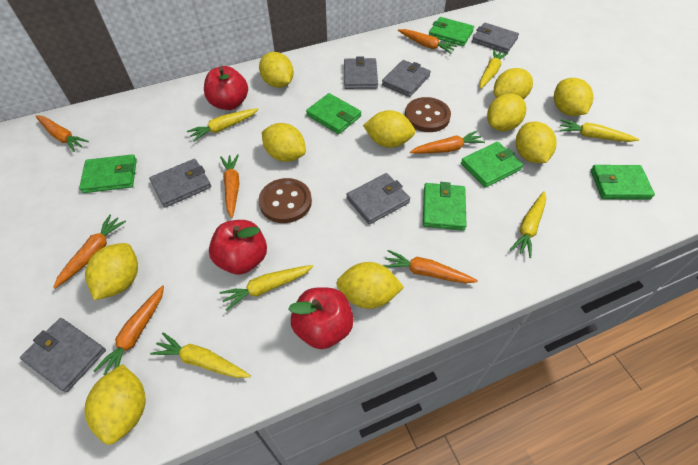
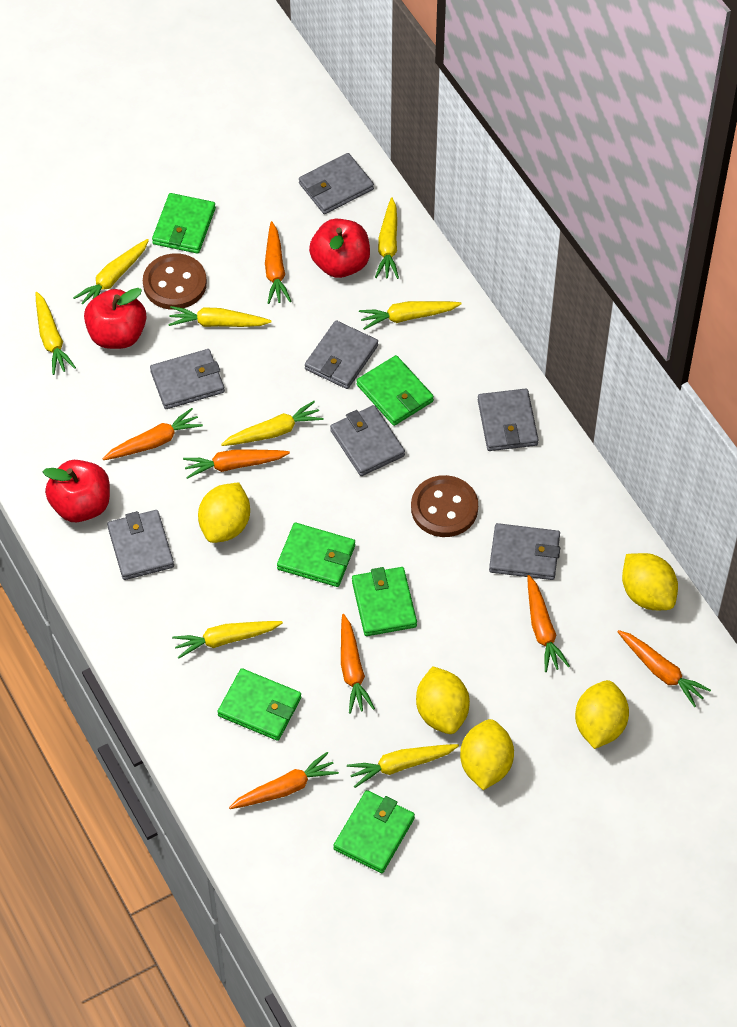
grey wallet: [20,318,106,393] [149,159,211,208] [344,56,378,89] [346,173,410,225] [382,60,431,97] [472,23,519,53] = 6 -> [107,510,174,580] [150,349,225,409] [299,153,374,214] [305,321,378,389] [330,405,405,476] [478,389,539,451] [489,523,560,580] = 7
yellow carrot: [150,332,251,378] [187,108,259,142] [219,265,313,311] [480,49,508,89] [510,191,546,258] [560,119,639,142] = 6 -> [35,292,76,375] [73,239,149,305] [168,306,272,327] [172,621,283,659] [221,401,323,446] [347,744,459,788] [359,301,462,330] [375,197,399,279] = 8
yellow lemon: [85,243,138,300] [85,364,146,445] [259,52,294,88] [262,123,306,162] [336,262,404,309] [363,110,415,148] [487,93,526,131] [494,68,533,99] [516,122,557,163] [554,78,593,116] = 10 -> [198,483,250,543] [416,666,470,734] [460,719,514,790] [575,680,629,749] [622,553,678,610] = 5

